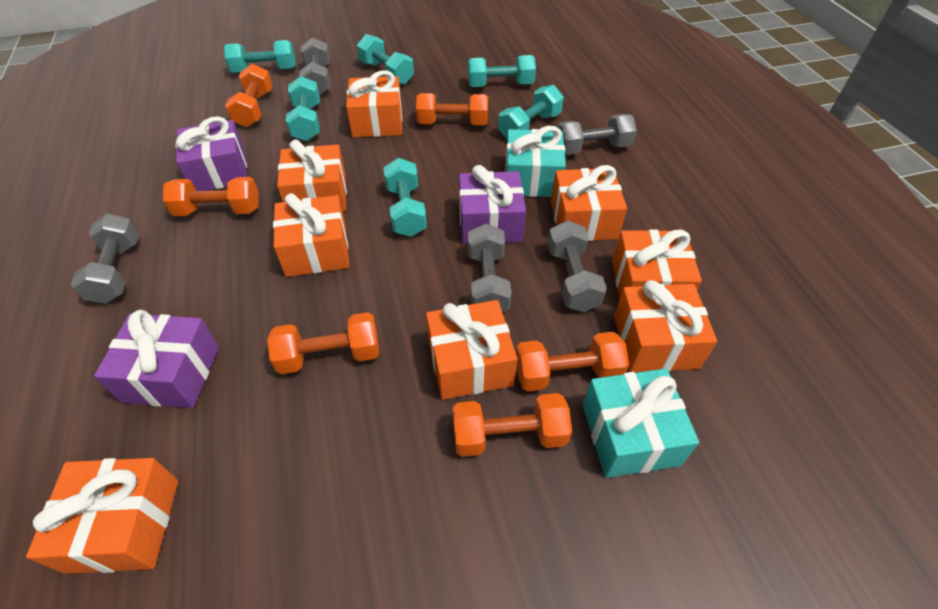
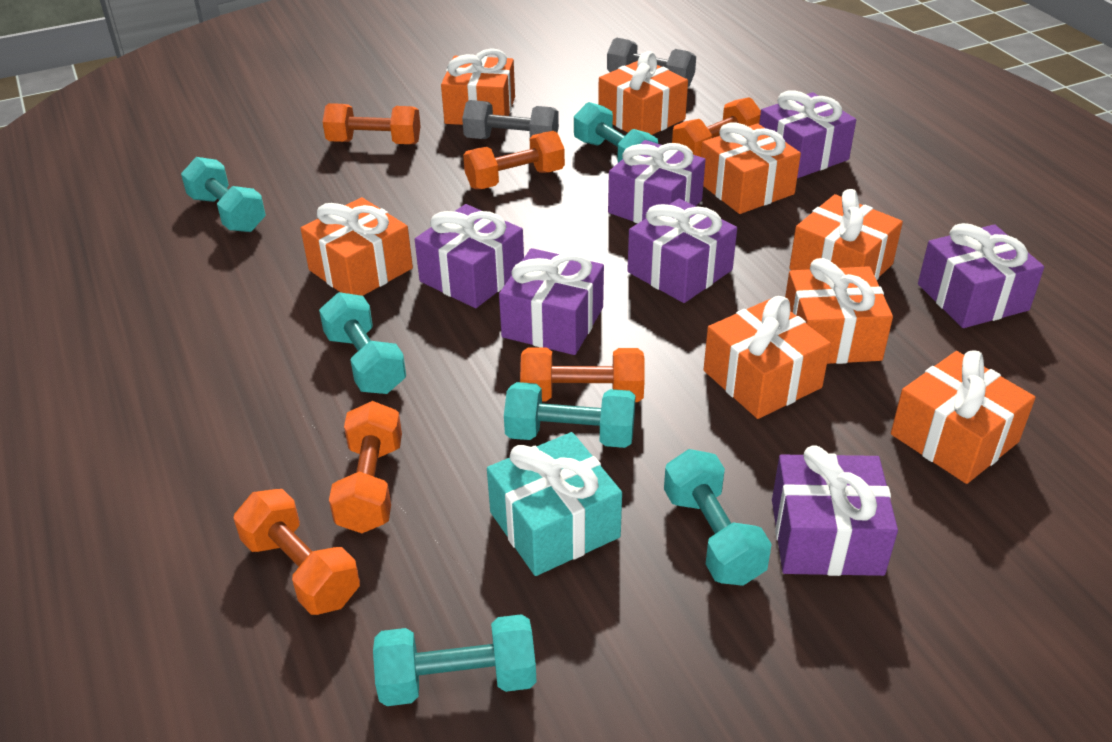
grey dumbbell: [71,214,139,304] [299,37,330,95] [468,223,512,312] [547,220,607,312] [557,114,637,155] = 5 -> [462,100,559,139] [607,38,696,87] = 2
purple gift: [94,310,219,408] [175,116,247,191] [459,165,526,244] = 3 -> [415,204,524,308] [499,248,604,355] [608,140,706,224] [627,199,737,303] [759,90,856,178] [772,445,898,576] [918,223,1044,328] = 7
turquoise gift: [505,126,566,197] [583,369,699,478] = 2 -> [487,432,622,576] = 1

